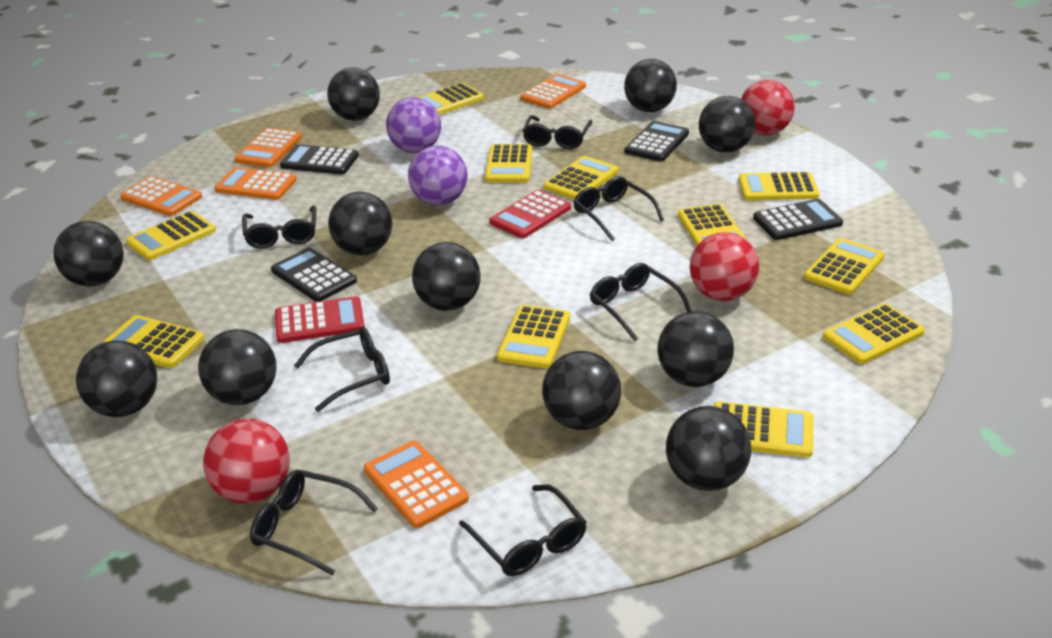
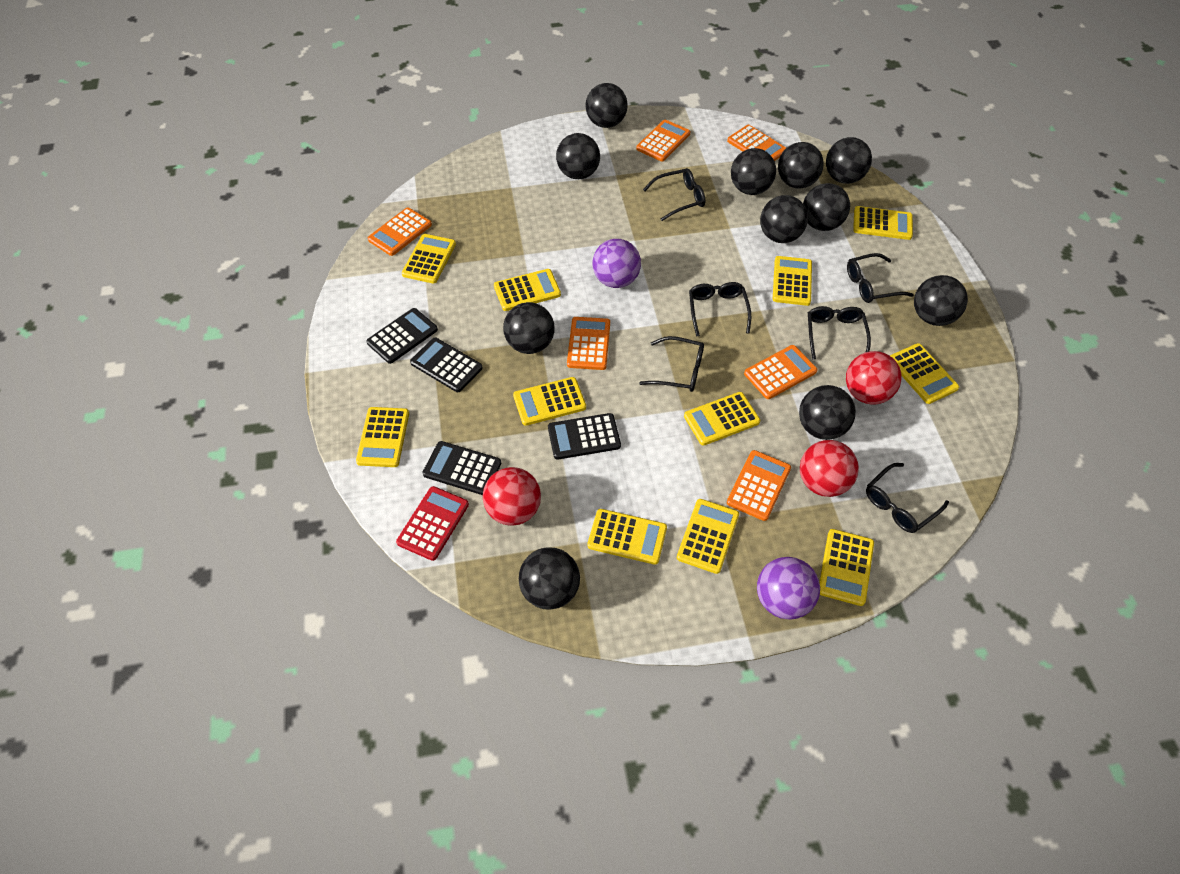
black glasses: [242,206,316,249] [250,470,378,576] [294,327,390,412] [459,484,587,576] [523,115,592,149] [573,176,664,241] [590,263,692,341] = 7 -> [639,336,704,392] [643,168,705,221] [689,282,751,337] [808,306,871,360] [847,253,914,303] [866,463,949,533] = 6
orange calculator: [120,176,202,216] [214,167,297,200] [234,128,302,167] [364,440,469,528] [520,74,586,109] = 5 -> [368,207,432,256] [567,317,610,370] [636,120,690,162] [727,125,786,161] [727,450,791,521] [744,345,817,399] = 6
red calculator: [275,296,365,343] [489,190,571,238] = 2 -> [396,486,469,561] = 1

